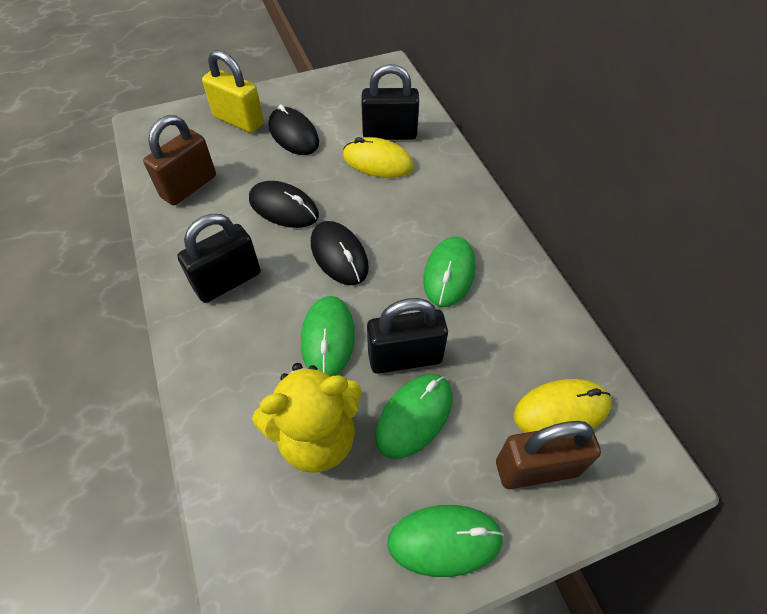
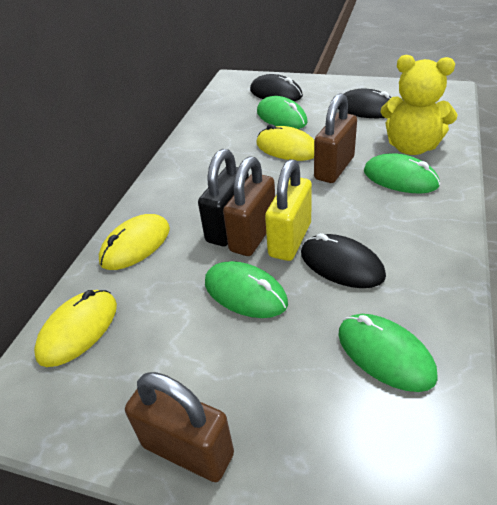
black padlock: [177,214,261,303] [361,64,419,140] [367,298,448,374] = 3 -> [198,149,249,246] = 1
brown padlock: [143,115,216,205] [496,421,601,489] = 2 -> [125,372,234,482] [223,156,275,256] [314,93,357,183] = 3
yellow mouse: [343,137,414,178] [514,379,612,433] = 2 -> [34,290,117,367] [99,214,170,270] [257,124,314,161] = 3

